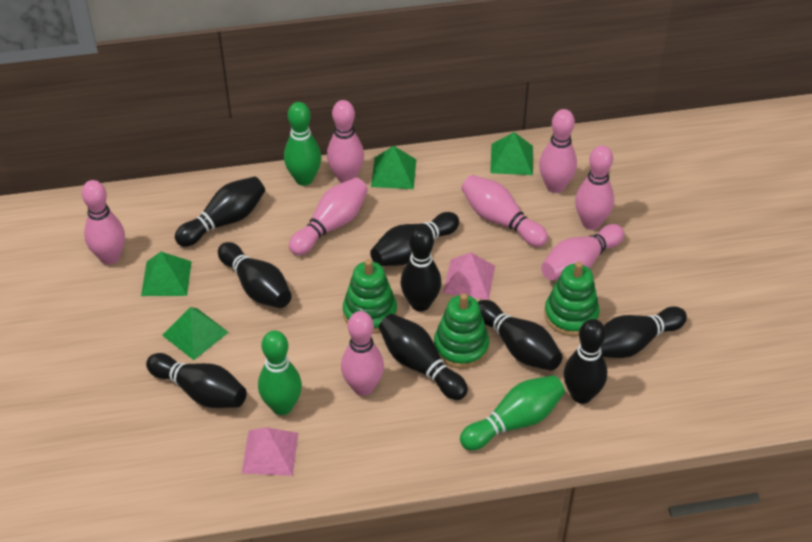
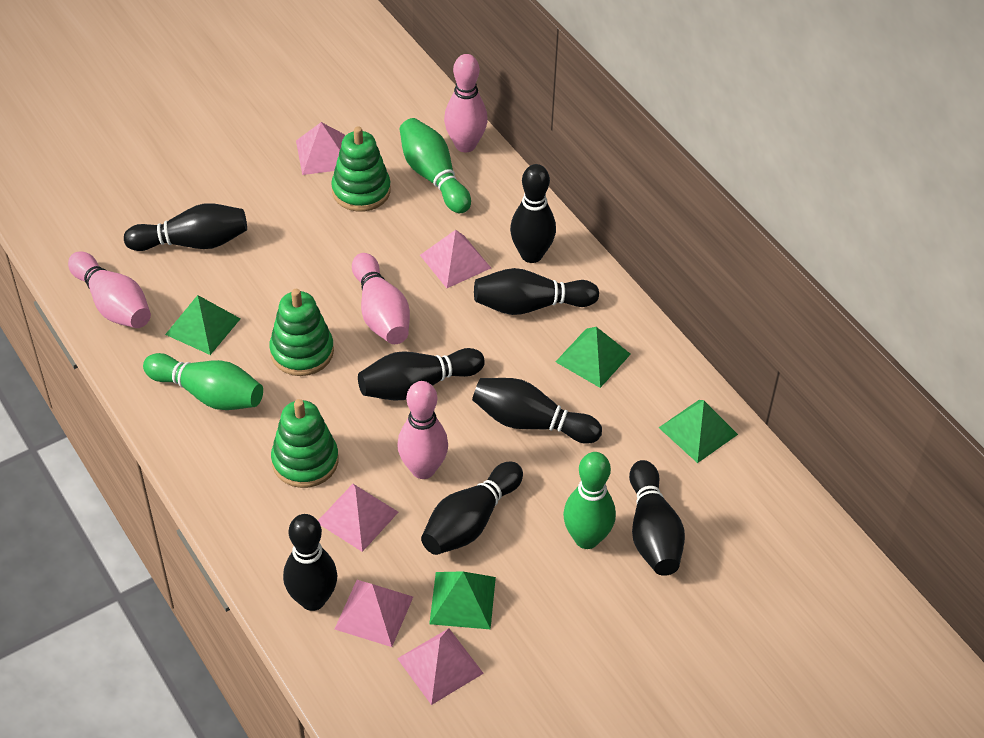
black bowling pin: [146,353,247,408] [175,176,265,247] [218,242,292,308] [370,212,459,266] [379,314,468,400] [400,227,441,311] [478,300,563,371] [564,319,607,404] [601,306,687,358] = 9 -> [124,203,247,251] [283,514,337,611] [358,348,485,400] [421,462,523,555] [472,378,602,444] [474,268,599,315] [510,164,556,263] [629,460,685,576] = 8
pink bowling pin: [82,180,125,265] [289,178,368,256] [327,100,364,183] [341,311,384,396] [461,175,548,247] [539,109,577,193] [541,224,624,280] [575,145,614,230] = 8 -> [68,252,151,328] [352,253,410,344] [397,381,448,479] [444,54,488,152] = 4
pink pyramid: [242,427,298,476] [443,252,495,300] = 2 -> [296,122,345,175] [318,484,398,552] [335,580,413,647] [397,628,484,705] [420,230,491,288] = 5

